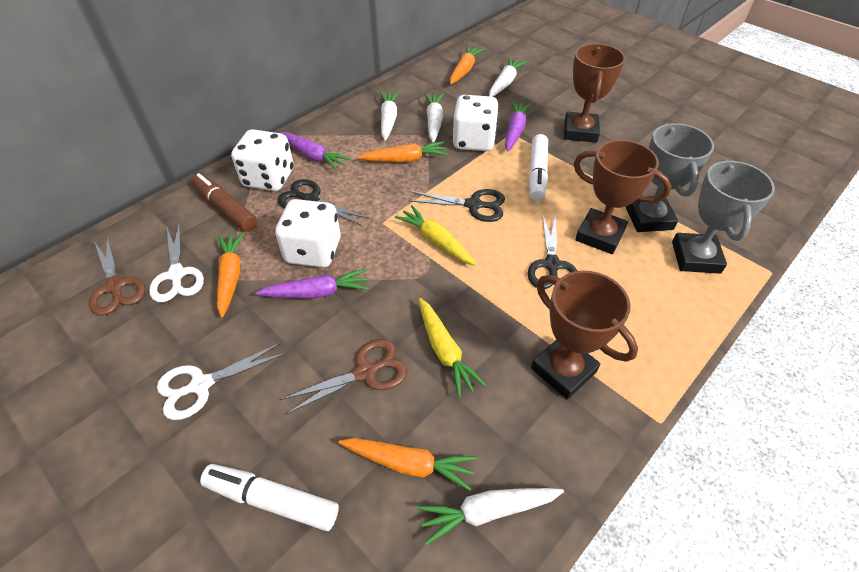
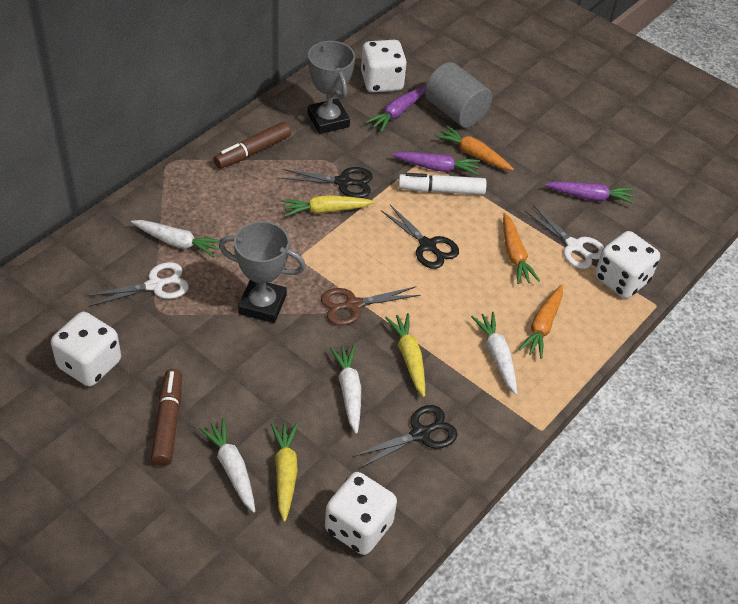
brown marker: [192,173,258,232] = 1 -> [151,369,182,466] [214,122,291,169] = 2
brown scissors: [89,235,146,316] [280,339,407,415] = 2 -> [321,286,420,326] = 1
brown trophy: [531,271,638,399] [564,43,625,143] [574,140,671,254] = 3 -> none = 0
grey cylinder: none = 0 -> [425,62,492,128] = 1
orange carrot: [217,232,244,318] [338,438,477,491] [358,141,448,162] [450,46,484,84] = 4 -> [435,125,514,170] [503,213,540,284] [518,285,563,359] = 3
white dice: [231,129,294,191] [275,199,341,268] [453,95,499,151] = 3 -> [51,312,121,387] [325,472,397,555] [361,40,407,92] [595,231,660,298] = 4
white marker: [200,464,339,531] [529,134,548,201] = 2 -> [398,173,487,195] = 1
yellow carrot: [395,205,477,266] [419,298,486,398] = 2 -> [271,423,298,522] [282,195,375,217] [385,313,425,397] = 3

